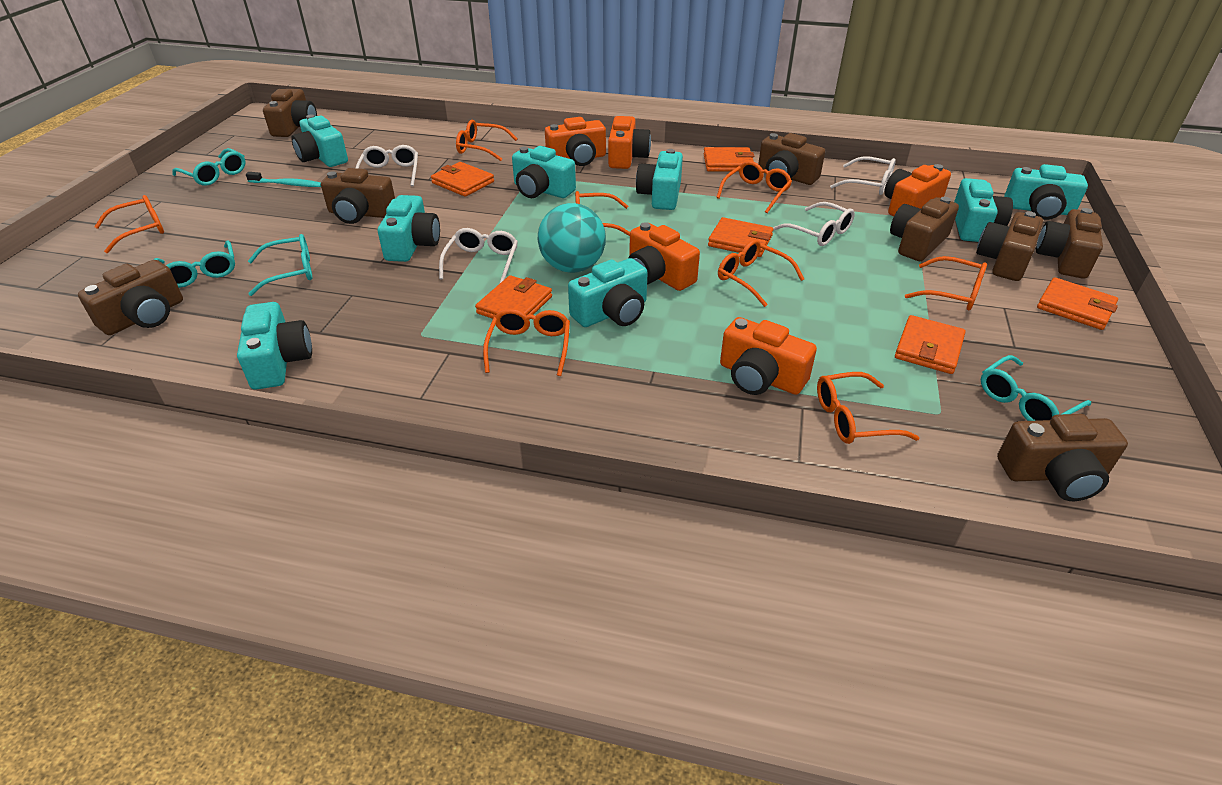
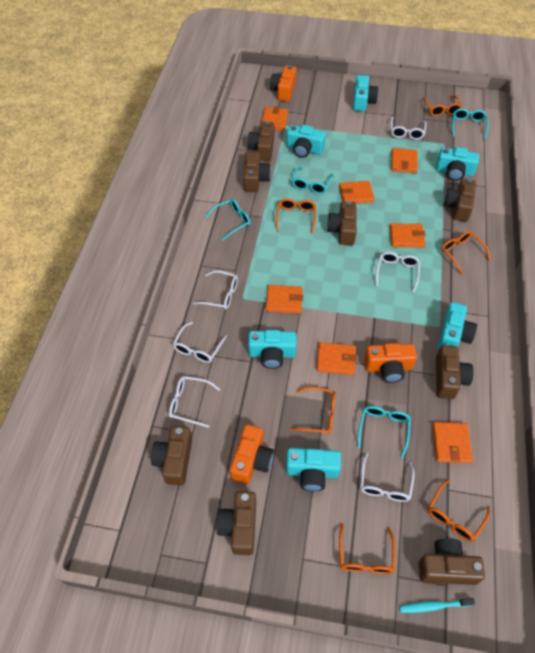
orange camera: [545,117,606,166] [608,116,651,169] [628,222,700,291] [720,317,817,395] [884,164,951,216] = 5 -> [230,424,274,485] [270,65,297,102] [364,343,417,383] = 3
orange glasses: [94,195,164,253] [456,120,517,161] [483,309,570,376] [575,191,630,236] [716,161,792,213] [718,240,804,307] [817,372,919,444] [905,256,987,311] = 8 -> [276,199,316,234] [290,387,336,434] [339,524,395,574] [422,96,462,116] [428,479,490,541] [441,231,491,275] = 6
orange wallet: [431,162,494,197] [475,275,552,319] [704,147,754,172] [708,217,773,257] [895,315,966,374] [1037,277,1118,330] = 6 -> [262,106,288,131] [266,285,303,314] [317,342,357,375] [339,181,375,204] [390,223,426,248] [391,148,418,173] [432,422,473,463] = 7
turquoise ball: [538,203,606,273] = 1 -> none = 0
turquoise camera: [237,302,312,390] [291,115,348,167] [378,195,440,262] [512,146,576,198] [568,258,648,327] [636,149,683,210] [954,178,1013,242] [1004,164,1088,220] = 8 -> [248,330,297,369] [286,448,341,491] [287,125,326,158] [353,75,379,112] [436,147,479,181] [438,302,477,349] = 6
white glasses: [356,145,418,186] [439,228,518,284] [773,202,855,246] [830,156,896,195] = 4 -> [169,376,220,428] [173,322,227,363] [193,270,238,310] [360,453,415,502] [376,252,420,293] [391,117,426,140] = 6

